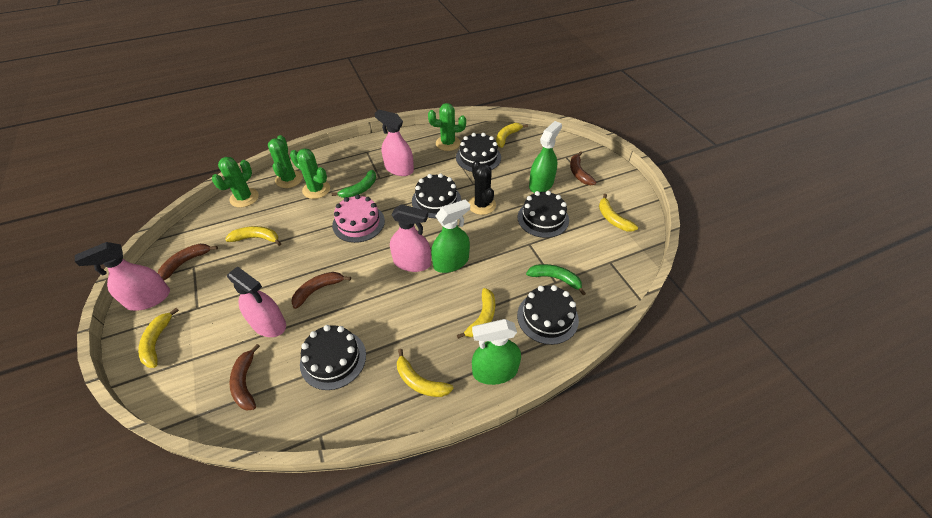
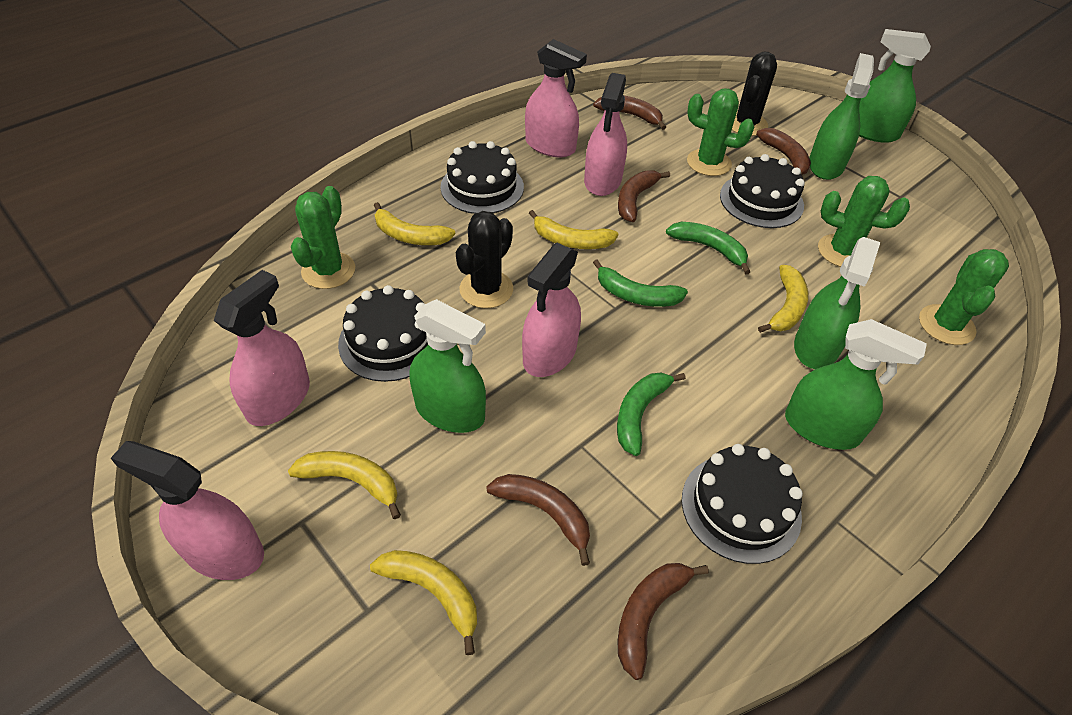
black cactus: [468,160,496,215] = 1 -> [456,211,513,308] [732,52,777,136] = 2
black cake: [300,325,366,390] [412,173,461,218] [456,133,501,172] [517,285,579,345] [518,191,569,238] = 5 -> [338,285,428,382] [441,141,524,214] [682,444,803,564] [720,154,805,228] = 4
brown banana: [158,244,218,280] [229,344,260,411] [291,272,351,309] [570,151,596,185] = 4 -> [486,474,590,566] [593,96,666,130] [617,563,709,680] [618,170,670,222] [756,128,811,175] = 5
green banana: [332,170,376,198] [526,264,586,295] = 2 -> [593,259,688,307] [617,373,686,456] [666,222,750,274] = 3
green spray bottle: [431,199,470,273] [472,319,521,385] [529,121,562,193] = 3 -> [409,299,486,433] [785,319,927,450] [794,237,880,369] [809,53,874,180] [859,29,931,143] = 5
pink cake: [332,195,385,243] = 1 -> none = 0
pink spray bottle: [75,242,170,311] [227,267,286,337] [374,110,414,176] [390,204,431,272] = 4 -> [111,441,264,580] [214,270,310,426] [522,243,581,377] [525,39,587,157] [584,73,627,196] = 5
yellow banana: [138,308,179,368] [225,226,281,246] [397,349,454,397] [457,288,495,339] [496,123,528,148] [599,194,638,232] = 6 -> [288,451,401,519] [370,550,477,655] [374,202,455,245] [529,210,618,249] [758,265,808,333] = 5

